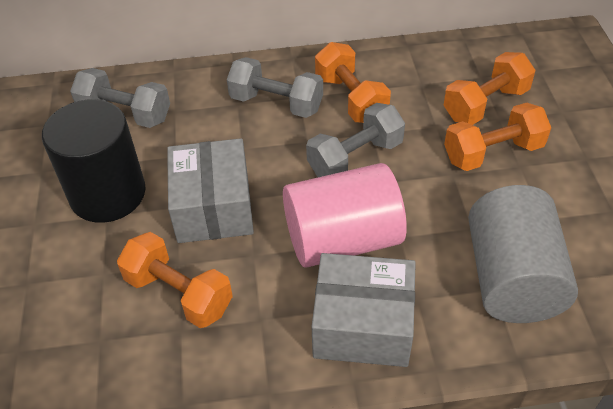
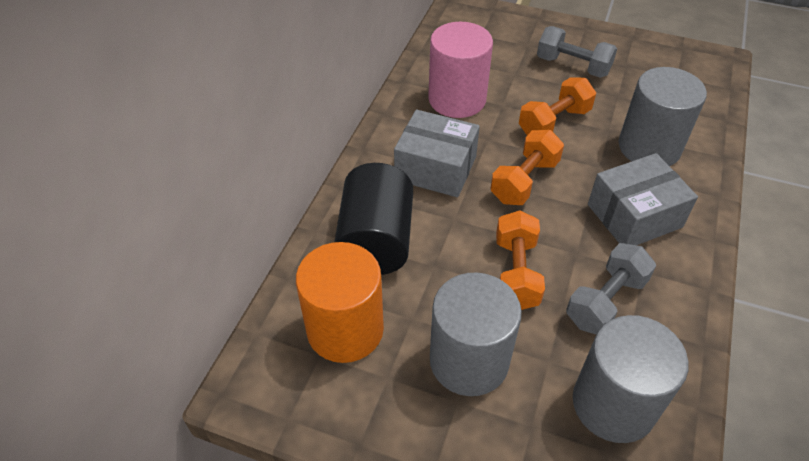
grey cylinder: [468,185,578,323] = 1 -> [430,272,522,396] [573,315,689,443] [618,67,707,166] = 3
grey dumbbell: [70,68,170,128] [227,57,323,118] [306,103,405,177] = 3 -> [537,26,617,78] [566,243,656,334] = 2
orange cylinder: none = 0 -> [296,242,384,363] = 1
orange dumbbell: [117,232,233,328] [315,42,391,123] [444,52,535,125] [444,103,551,171] = 4 -> [490,130,564,205] [496,210,545,310] [519,77,596,135] = 3

